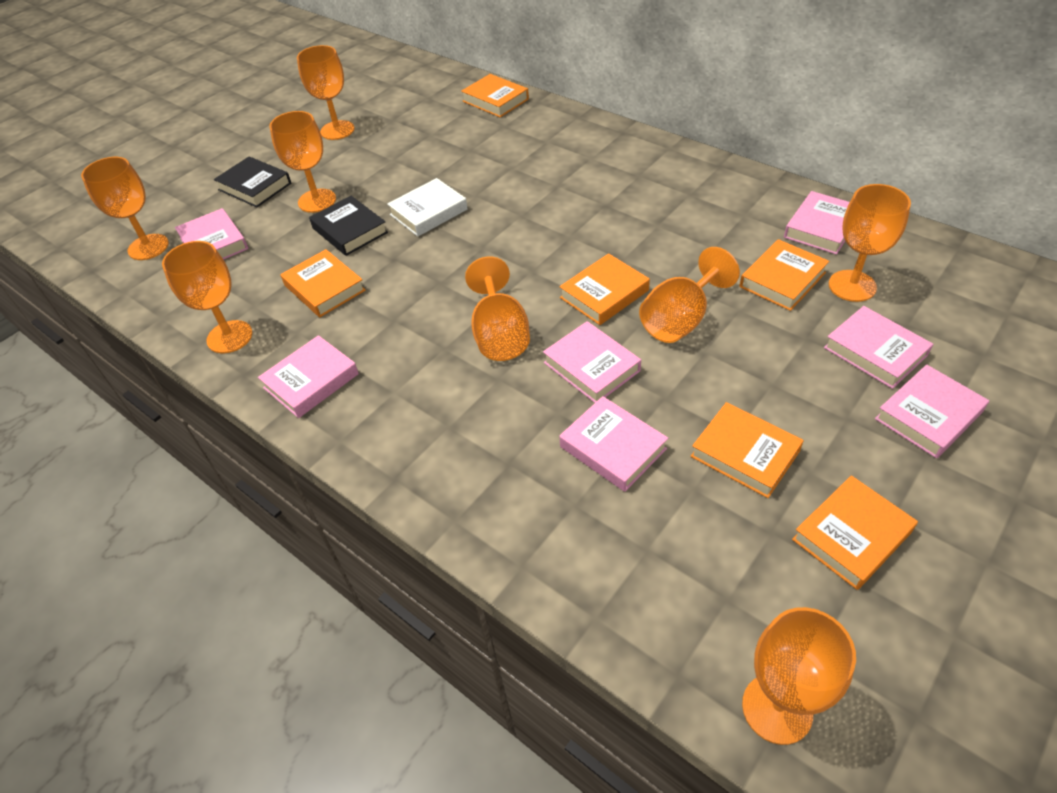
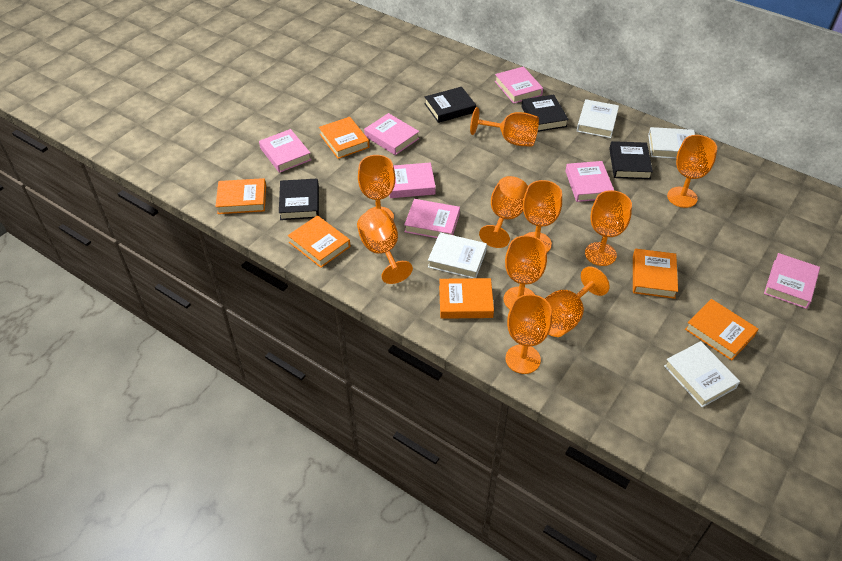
black book: [214,157,291,208] [309,196,388,256] = 2 -> [279,179,319,220] [425,87,476,123] [522,95,569,132] [609,141,653,179] = 4
orange goblet: [81,157,169,260] [162,241,252,353] [270,111,336,213] [297,45,355,140] [465,256,530,361] [639,247,740,343] [742,607,856,745] [829,184,911,302] = 8 -> [357,209,413,284] [358,155,395,220] [470,107,539,147] [479,176,528,248] [504,235,547,309] [505,294,552,374] [523,180,562,252] [545,267,610,337] [585,190,632,266] [667,135,717,208] = 10
white book: [387,178,468,236] = 1 -> [428,232,487,278] [577,99,619,138] [648,127,695,159] [664,341,740,407] = 4

